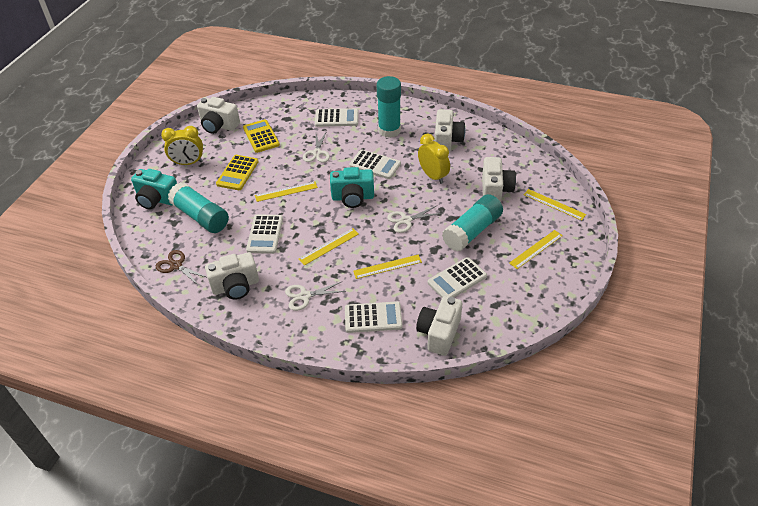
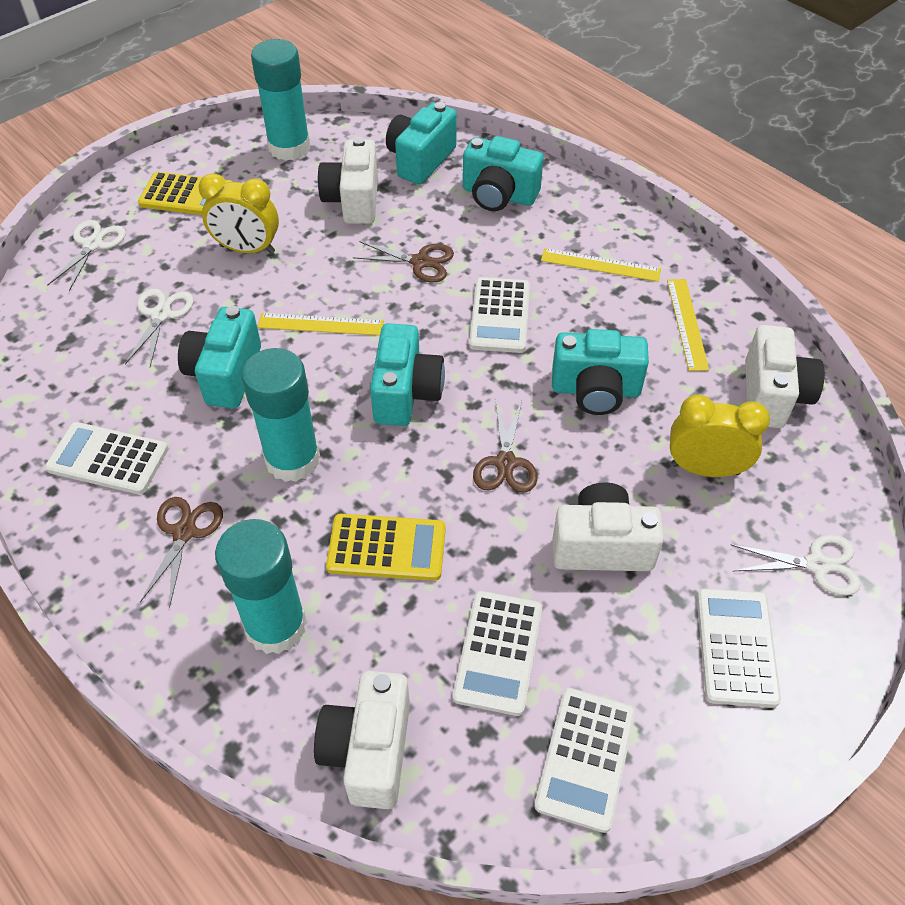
brown scissors: [156,250,207,286] = 1 -> [140,497,223,608] [352,241,454,283] [473,401,537,492] = 3
turquoise camera: [131,169,177,209] [330,167,374,208] = 2 -> [178,306,261,408] [370,323,445,426] [386,102,457,184] [463,136,544,211] [552,329,649,415] = 5
white camera: [197,97,240,134] [205,252,259,299] [416,296,462,356] [435,109,465,152] [482,157,516,202] = 5 -> [314,671,410,809] [318,137,378,224] [552,482,664,571] [745,325,825,428] = 4
yellow ruler: [255,181,318,202] [298,228,359,266] [353,255,422,279] [509,230,563,269] [524,189,586,221] = 5 -> [258,313,384,336] [541,248,661,282] [667,279,709,371] = 3

